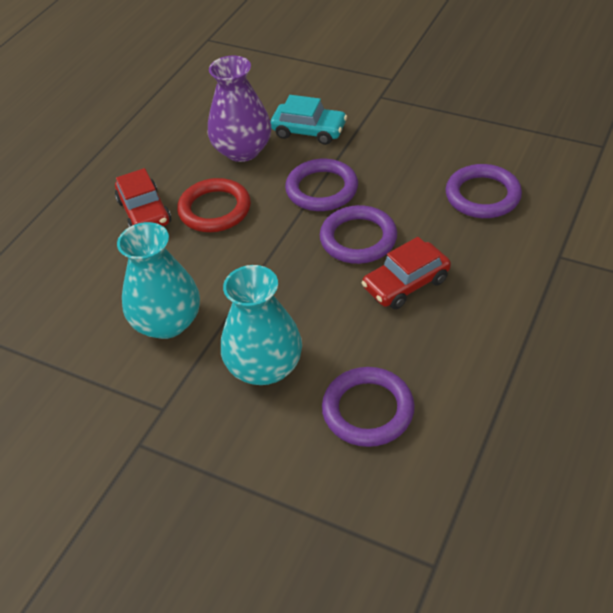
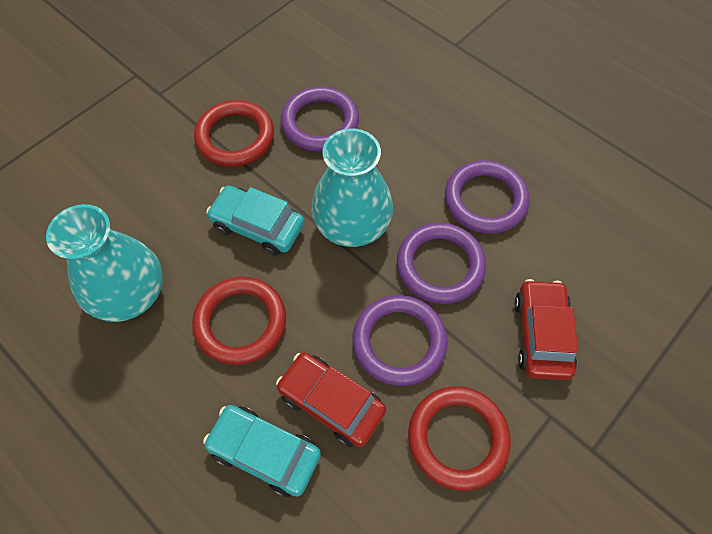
purple vase: [208,55,271,162] = 1 -> none = 0
red ring: [177,178,251,232] = 1 -> [192,277,286,365] [194,100,274,167] [408,386,511,491] = 3
turquoise car: [271,95,347,145] = 1 -> [203,405,321,497] [206,186,305,256] = 2

